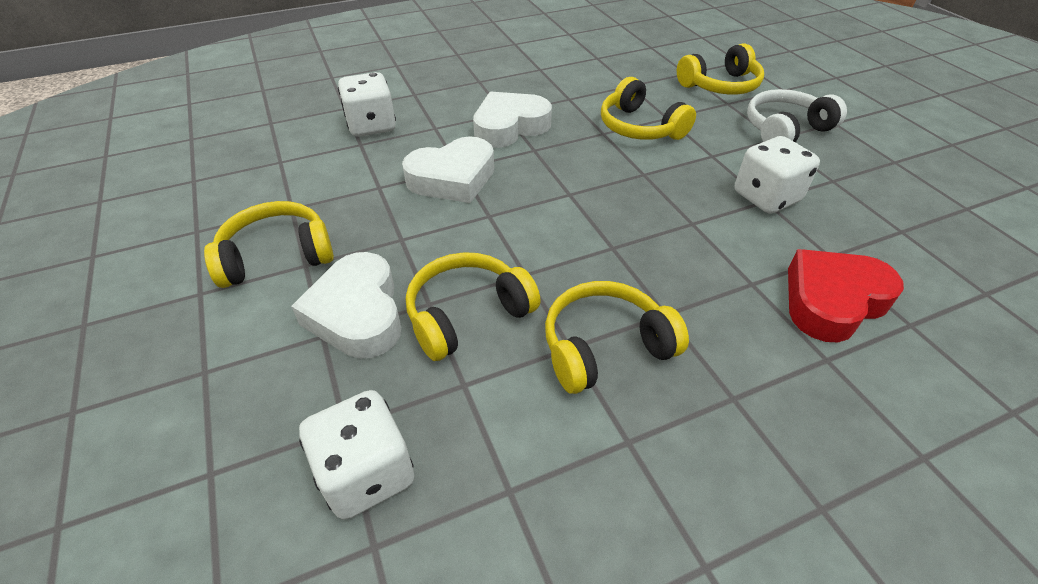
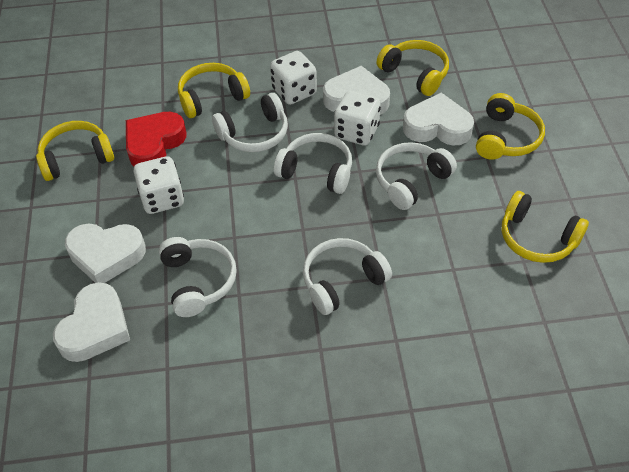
white headphones: [747,89,847,142] = 1 -> [159,237,237,317] [212,93,288,152] [274,133,352,194] [303,238,392,315] [376,142,457,210] = 5
white heart: [291,252,401,359] [402,136,494,203] [473,92,552,148] = 3 -> [53,282,130,362] [65,224,146,283] [323,66,390,115] [403,93,474,146] = 4

